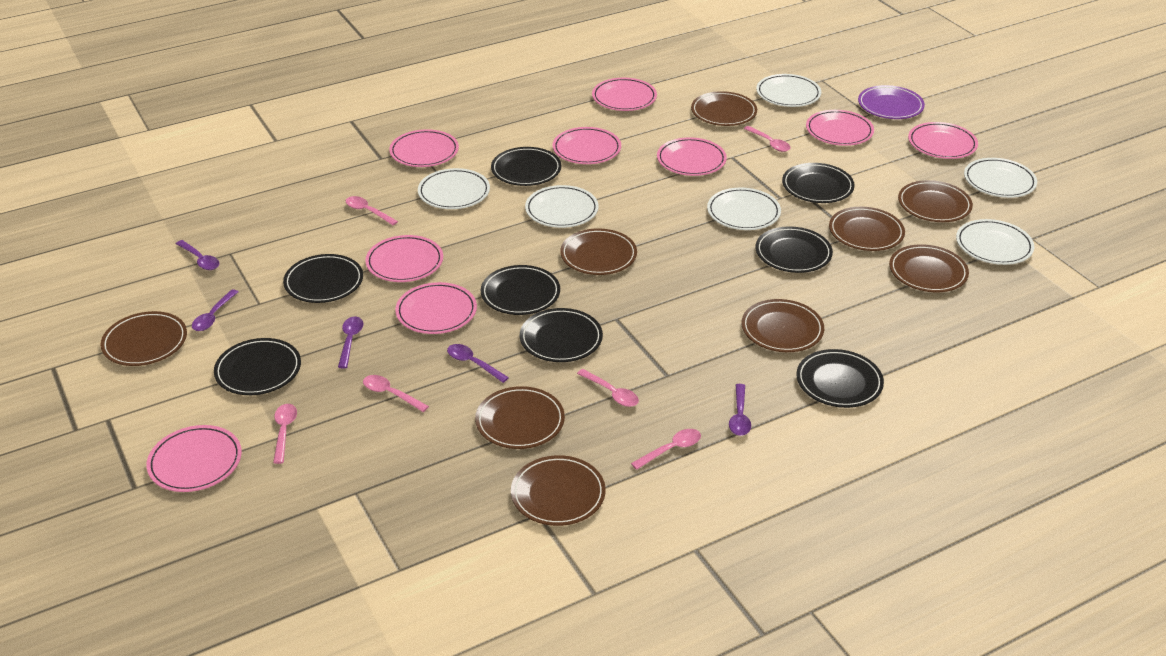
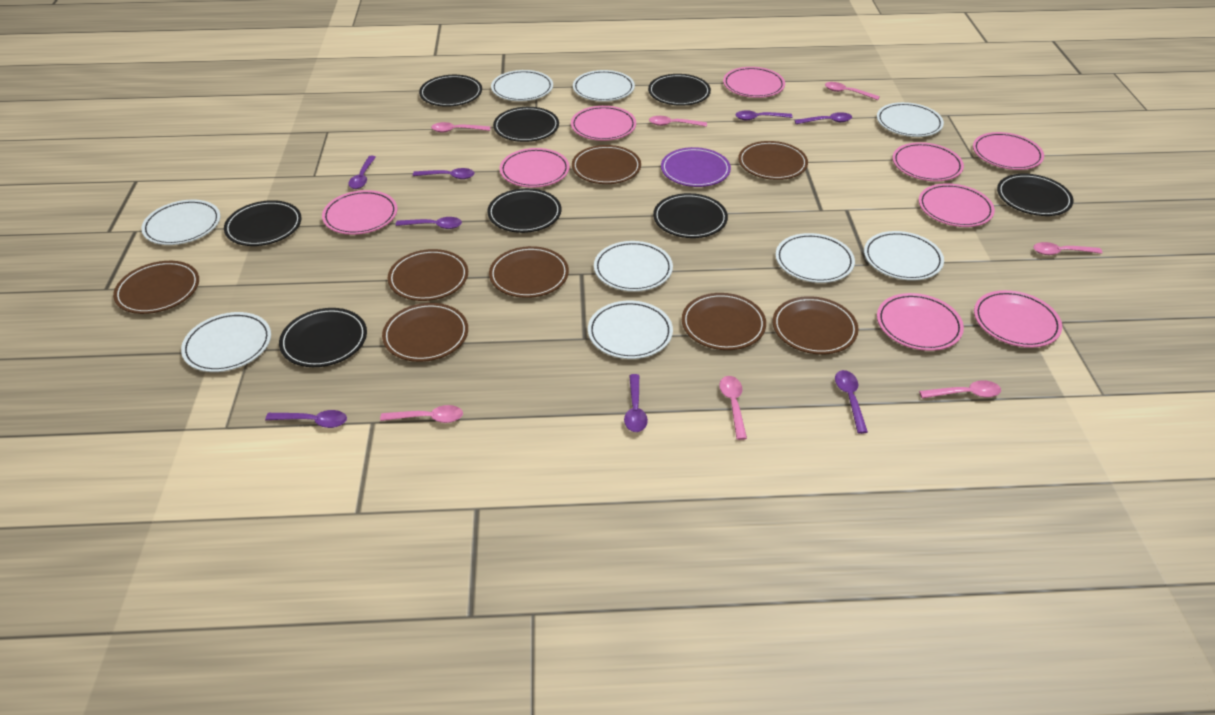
brown plate: [101,311,187,366] [475,386,565,449] [511,455,606,526] [560,229,637,275] [691,91,757,126] [741,299,824,352] [829,207,905,251] [889,244,969,292] [898,180,973,222] = 9 -> [113,261,199,314] [382,303,468,362] [388,249,468,301] [489,246,569,298] [572,145,641,184] [682,293,766,350] [738,141,808,180] [773,296,859,355] = 8
pink spoon: [273,404,297,464] [346,196,398,225] [363,375,429,412] [577,369,639,407] [631,429,701,470] [744,126,791,152] = 6 -> [380,405,463,423] [431,122,490,132] [649,116,707,127] [719,376,747,440] [825,82,880,100] [919,380,1001,398] [1033,242,1103,255] = 7
purple spoon: [176,240,219,270] [192,289,238,331] [338,317,363,368] [447,344,509,383] [729,384,751,436] = 5 -> [265,410,347,428] [348,156,376,189] [396,217,462,229] [413,168,475,179] [624,374,648,432] [735,110,793,120] [794,112,852,124] [835,370,868,434] = 8
white plate: [418,168,490,209] [525,185,599,228] [707,188,781,230] [756,74,821,107] [956,219,1034,265] [964,158,1037,198] = 6 -> [141,200,220,245] [181,312,271,372] [491,70,553,101] [573,70,635,102] [588,301,673,359] [594,241,673,292] [776,233,855,283] [864,231,944,281] [877,102,944,137] = 9

